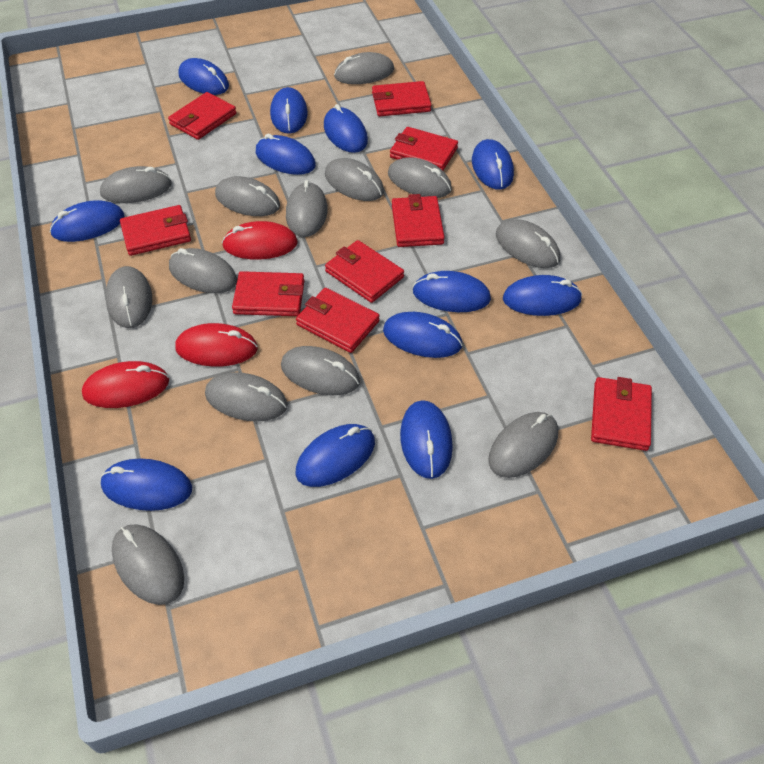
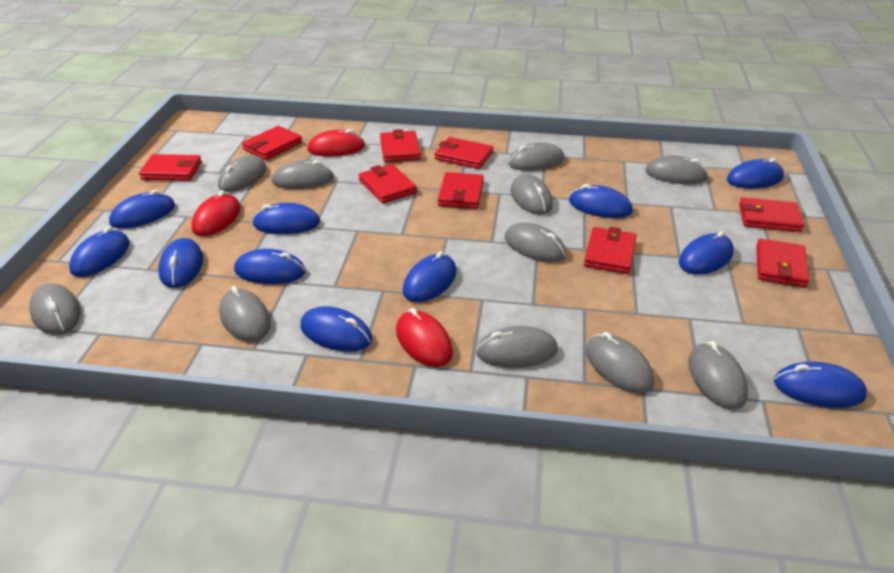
blue mouse: [50,200,124,242] [101,458,192,511] [178,58,229,95] [256,134,316,175] [270,87,308,134] [296,424,375,487] [324,104,368,153] [383,312,462,358] [400,400,453,479] [413,271,491,312] [472,139,514,190] [503,275,582,316] = 12 -> [69,227,130,277] [109,190,175,229] [158,238,203,288] [234,249,306,284] [252,203,320,234] [301,306,372,352] [403,251,457,302] [569,184,633,218] [679,231,734,274] [727,158,784,189] [774,362,867,408] = 11
grey mouse: [100,166,172,203] [105,266,152,328] [112,524,184,605] [169,248,237,293] [205,372,288,422] [215,176,280,216] [281,346,360,395] [286,180,328,237] [325,158,384,201] [334,52,394,84] [388,157,452,198] [488,412,558,478] [496,219,560,268] = 13 -> [29,283,81,335] [218,155,266,192] [219,286,271,342] [272,160,334,189] [476,326,558,368] [505,222,566,262] [508,142,565,171] [511,174,553,214] [586,332,654,393] [645,155,709,184] [689,341,748,410] = 11

